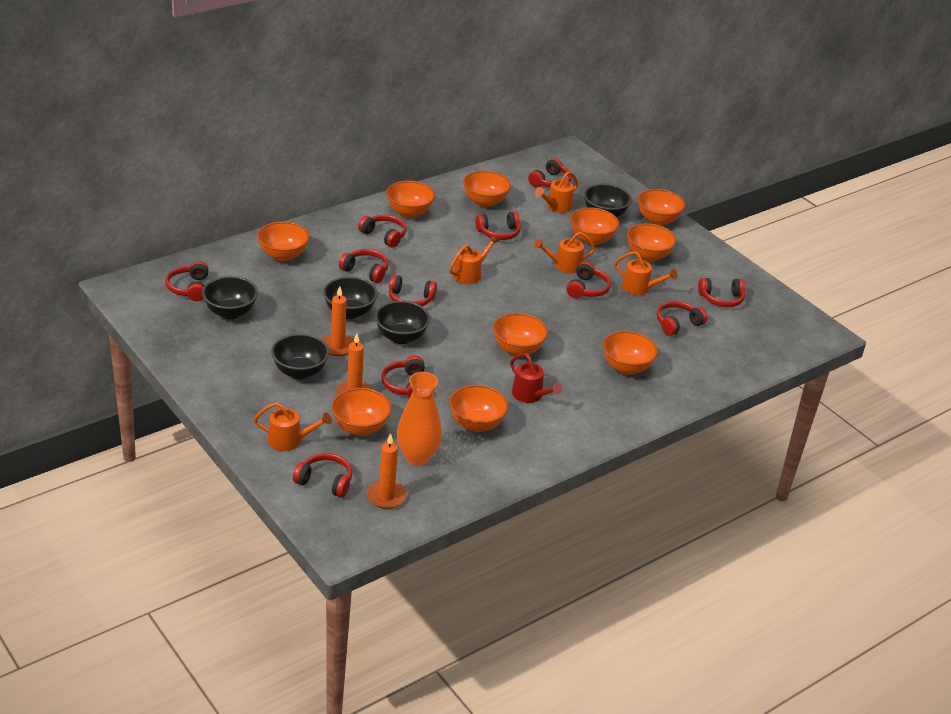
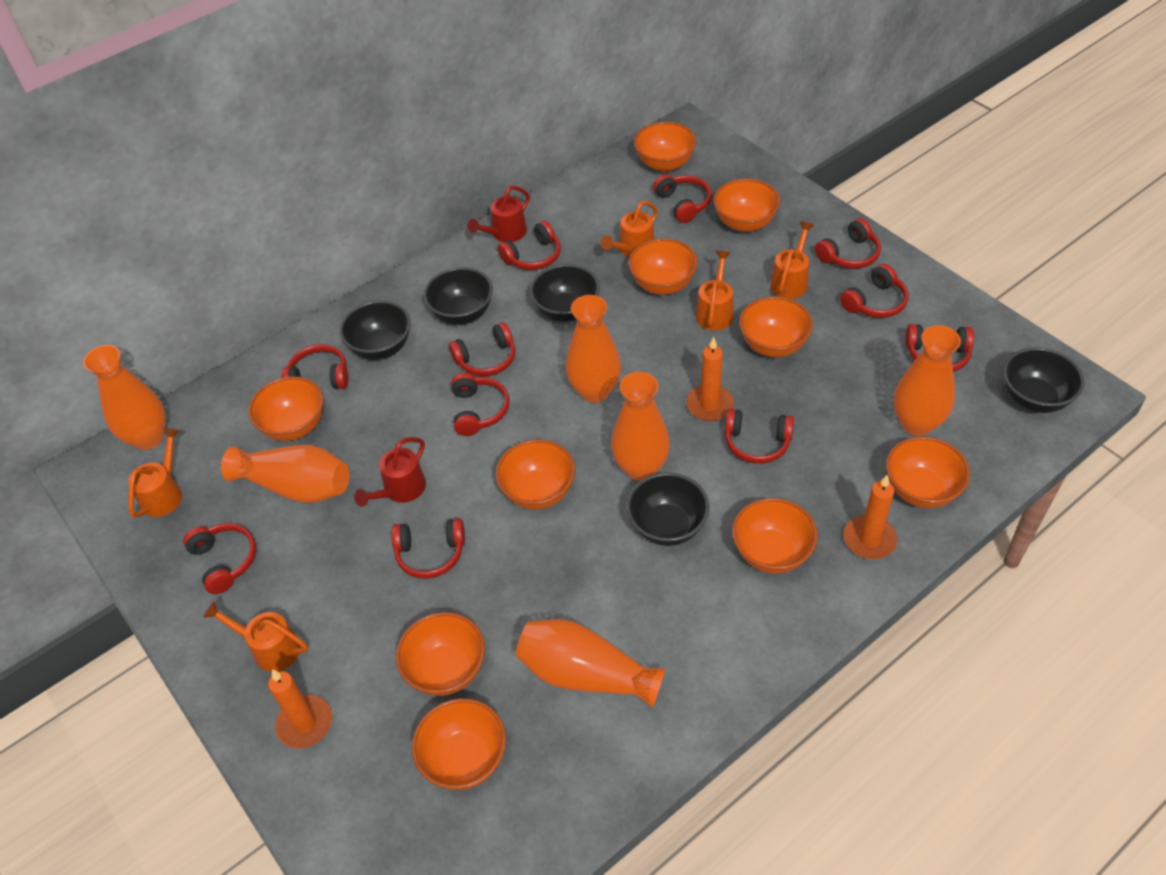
orange vase: [397,372,442,465] = 1 -> [83,345,166,450] [221,445,350,503] [516,619,666,708] [566,295,621,403] [611,372,670,481] [894,325,961,436] = 6
red watering can: [510,353,563,403] = 1 -> [354,437,426,507] [467,186,530,242] = 2

